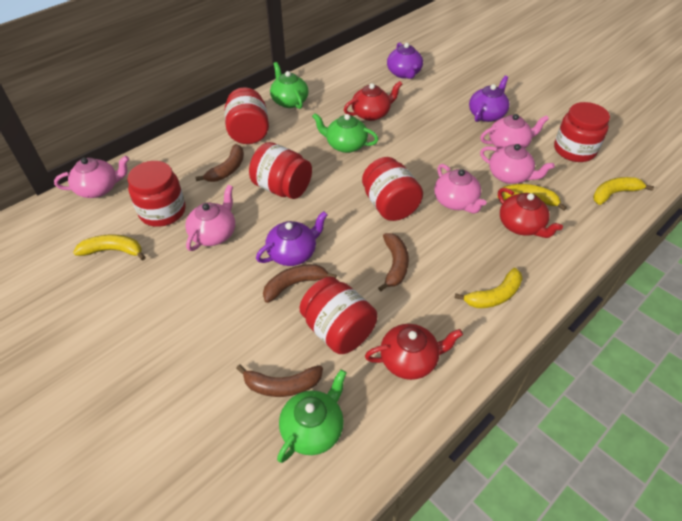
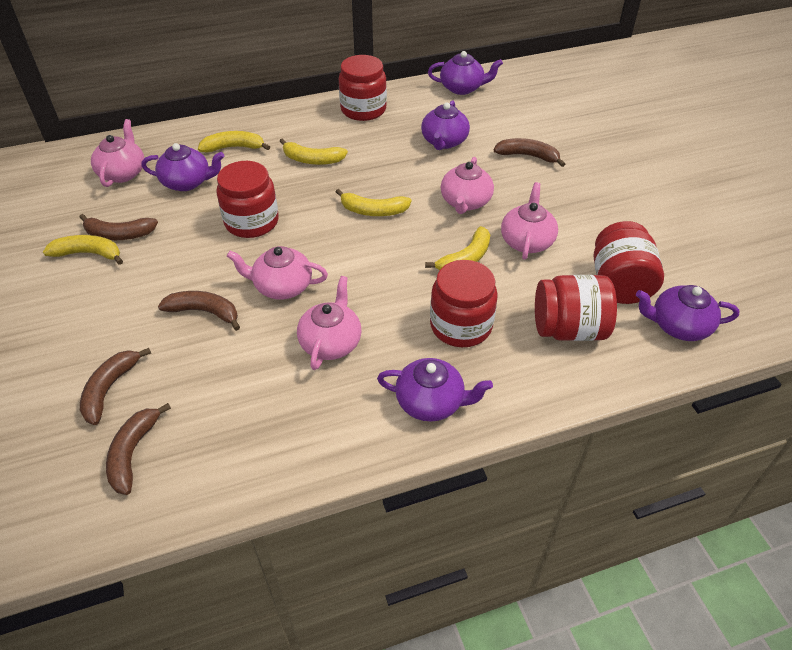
brown banana: [195,144,244,182] [236,364,323,397] [263,264,337,303] [378,233,409,291] = 4 -> [79,214,158,240] [80,348,151,425] [106,403,171,495] [158,291,240,331] [493,138,565,167] = 5
green teapot: [270,62,309,109] [277,369,347,463] [312,113,379,153] = 3 -> none = 0
purple teapot: [256,211,328,266] [387,42,423,79] [469,76,510,122] = 3 -> [142,143,224,191] [377,358,493,421] [421,101,470,150] [428,51,503,95] [636,285,739,341] = 5
red jar: [127,161,185,227] [225,87,269,144] [249,142,312,199] [299,277,377,354] [362,157,423,221] [554,102,610,162] = 6 -> [216,161,279,238] [339,55,387,121] [430,260,498,347] [535,275,617,341] [594,221,664,304] = 5
red teapot: [344,81,402,121] [365,324,463,380] [498,188,563,238] = 3 -> none = 0
yellow banana: [73,234,146,260] [455,268,523,308] [497,184,567,211] [593,177,654,205] = 4 -> [43,235,123,265] [198,131,270,152] [280,138,348,165] [336,189,412,216] [425,226,490,270] = 5

